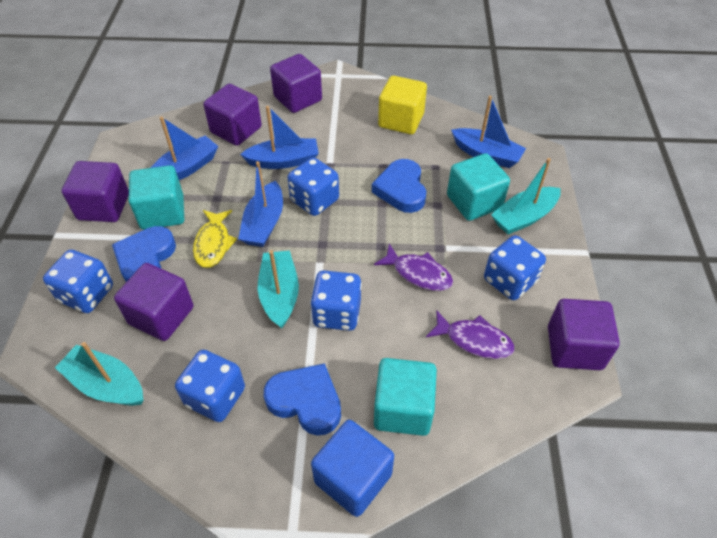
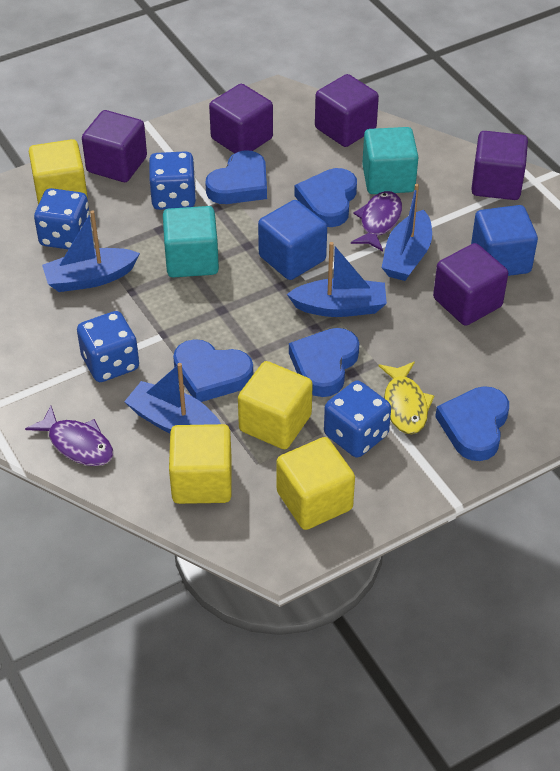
blue cube: [311,420,394,517] = 1 -> [258,200,327,280] [471,205,538,276] = 2
blue dice: [43,250,113,313] [175,350,245,422] [287,157,339,216] [310,271,362,331] [484,235,546,300] = 5 -> [34,188,91,250] [77,311,139,382] [149,151,196,210] [324,381,391,457] = 4
blue heart: [112,226,176,282] [264,363,341,436] [372,159,426,213] = 3 -> [173,339,253,402] [205,150,267,204] [289,328,359,397] [294,168,357,227] [435,386,509,461] = 5
turquoise boat: [55,342,143,406] [258,250,299,329] [491,158,561,235] = 3 -> none = 0
turquoise cube: [129,165,184,230] [374,358,437,436] [447,153,510,221] = 3 -> [163,206,219,278] [362,127,418,194] = 2
yellow cube: [378,76,427,134] = 1 -> [29,139,88,205] [169,424,232,504] [238,361,313,449] [277,437,355,530] = 4

